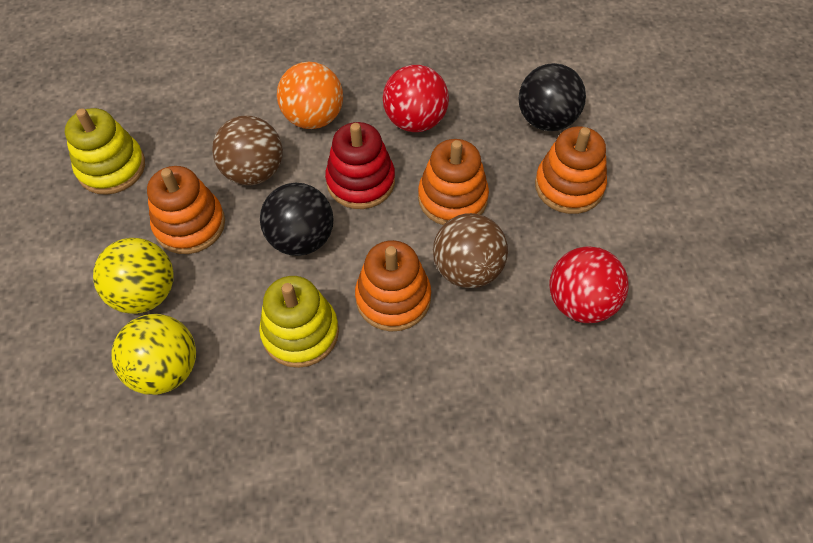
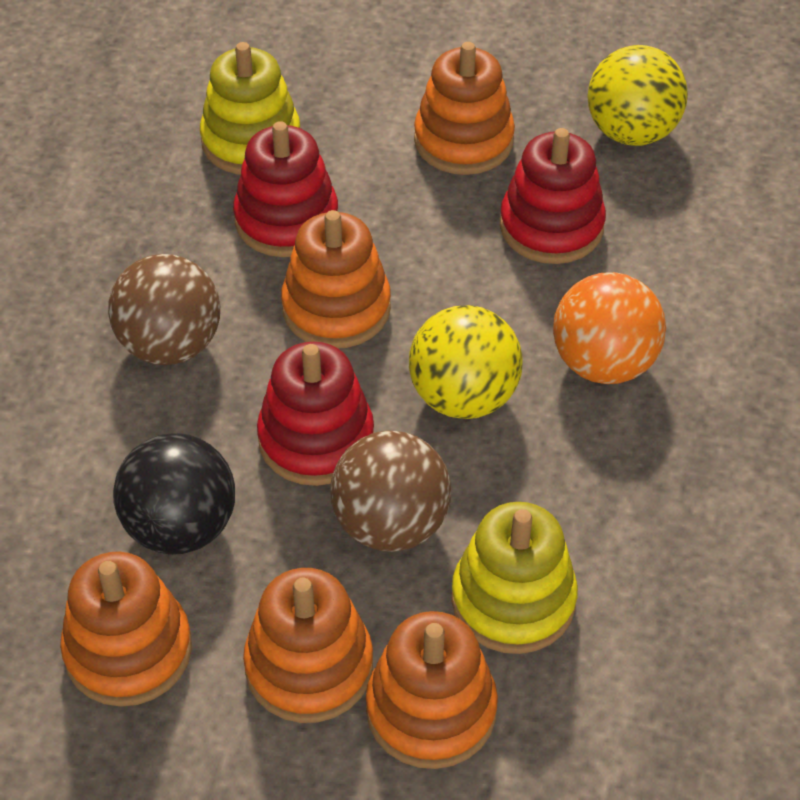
black ball: [260,183,334,256] [518,63,586,131] = 2 -> [113,433,235,555] = 1
orange stacking toy: [147,166,225,254] [355,240,431,332] [418,139,489,225] [535,126,607,214] = 4 -> [60,552,192,707] [243,568,373,723] [281,210,391,348] [366,611,498,769] [414,42,515,175] = 5
red ball: [383,65,449,132] [549,246,629,323] = 2 -> none = 0
red stacking toy: [325,122,395,209] = 1 -> [233,121,338,257] [257,342,374,486] [500,128,606,264] = 3

